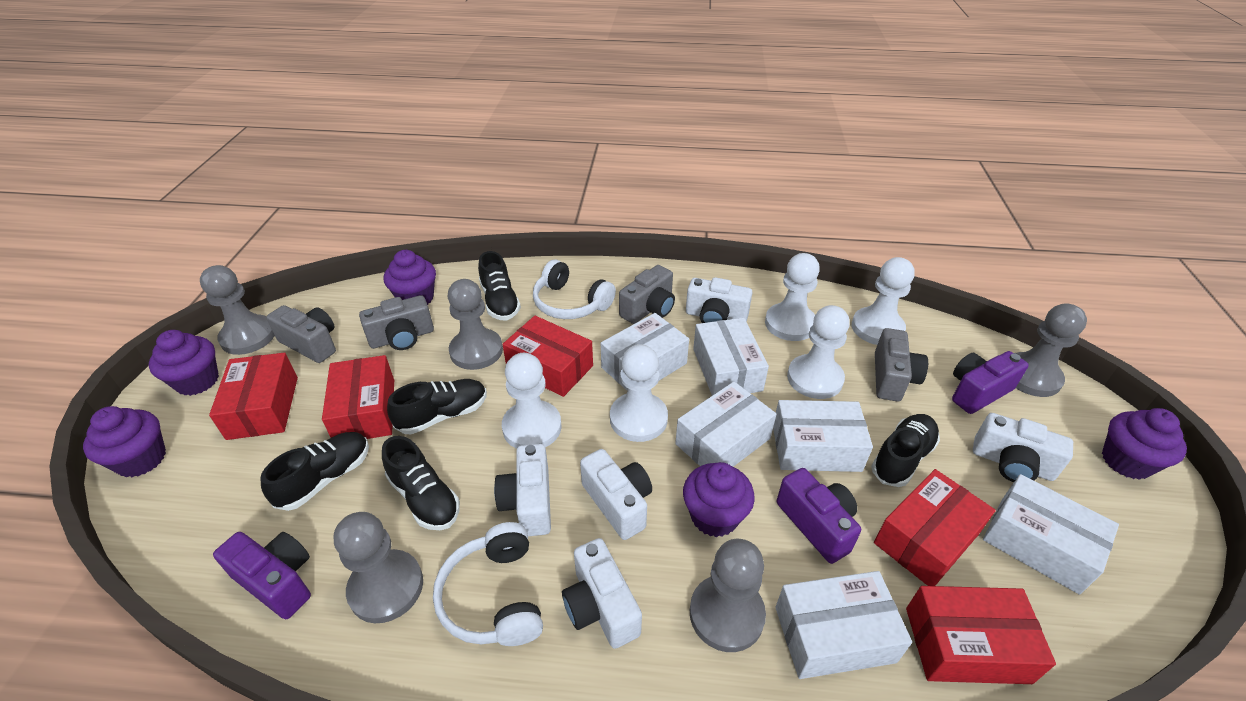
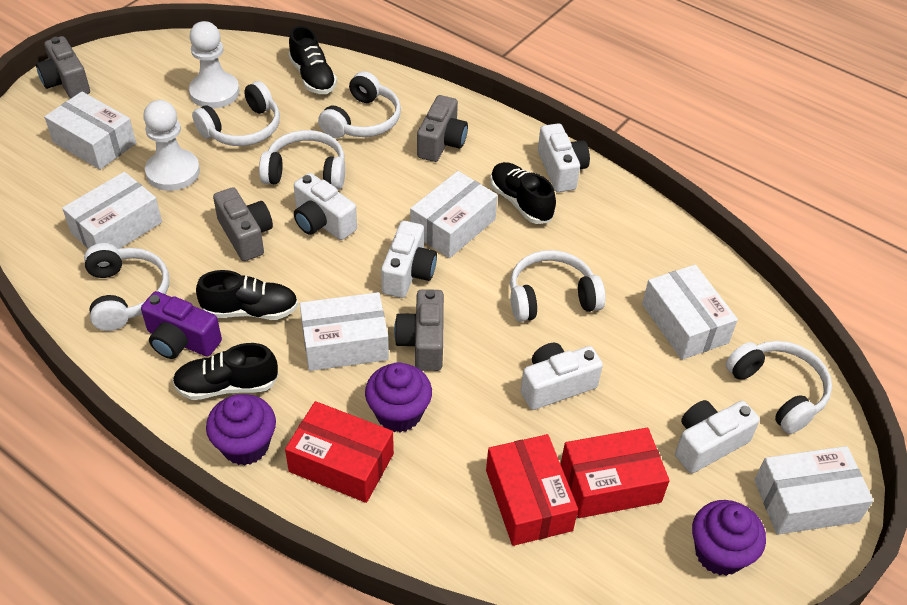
black shoe: [260,432,369,511] [382,436,460,530] [387,379,487,434] [478,251,521,321] [871,414,940,487] = 5 -> [173,343,278,400] [196,270,298,320] [288,26,337,94] [490,162,556,224] = 4
grey pawn: [200,265,275,355] [334,512,423,623] [448,279,503,370] [690,539,766,652] [1014,303,1087,397] = 5 -> none = 0
purple camera: [213,532,311,619] [777,468,861,564] [952,351,1029,414] = 3 -> [141,291,222,359] = 1
purple cupcake: [83,406,166,477] [149,330,219,396] [384,250,436,305] [683,462,755,537] [1102,408,1187,480] = 5 -> [206,394,276,466] [365,362,432,432] [692,500,766,576] = 3
red box: [209,353,298,440] [322,355,394,439] [502,316,593,397] [874,469,996,586] [906,586,1056,684] = 5 -> [285,401,394,503] [486,434,578,546] [561,428,670,518] = 3
white headphones: [433,522,543,646] [533,259,616,319] = 2 -> [84,243,169,331] [192,81,280,146] [259,130,345,190] [318,71,401,138] [510,250,606,322] [726,341,832,434] = 6
white pawn: [502,353,562,449] [610,344,668,442] [765,253,820,341] [787,305,850,399] [852,257,915,345] = 5 -> [143,100,200,191] [189,21,240,108] = 2

